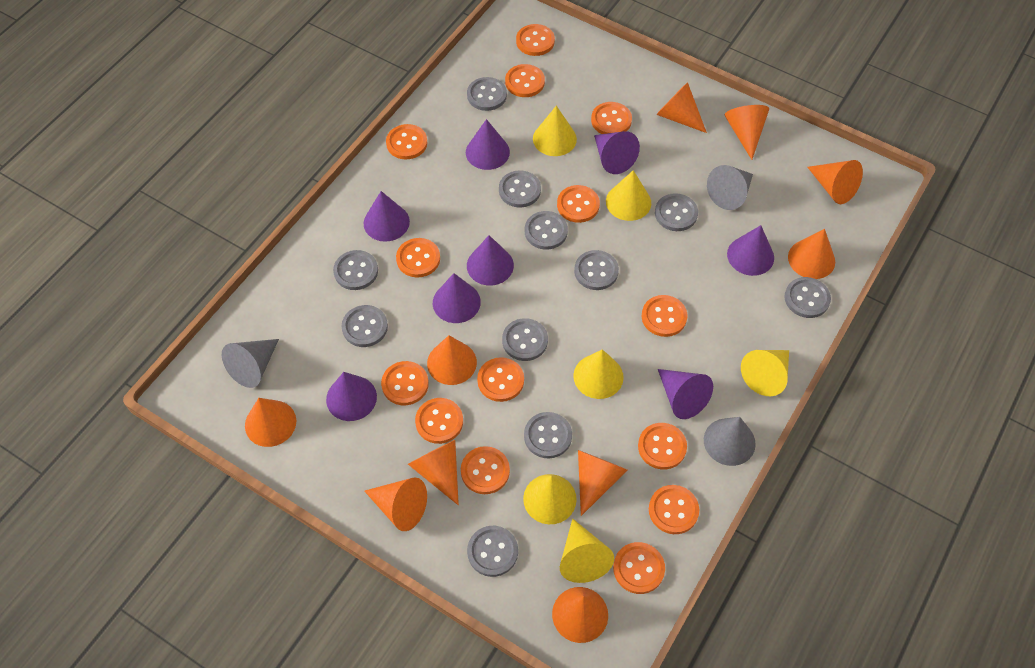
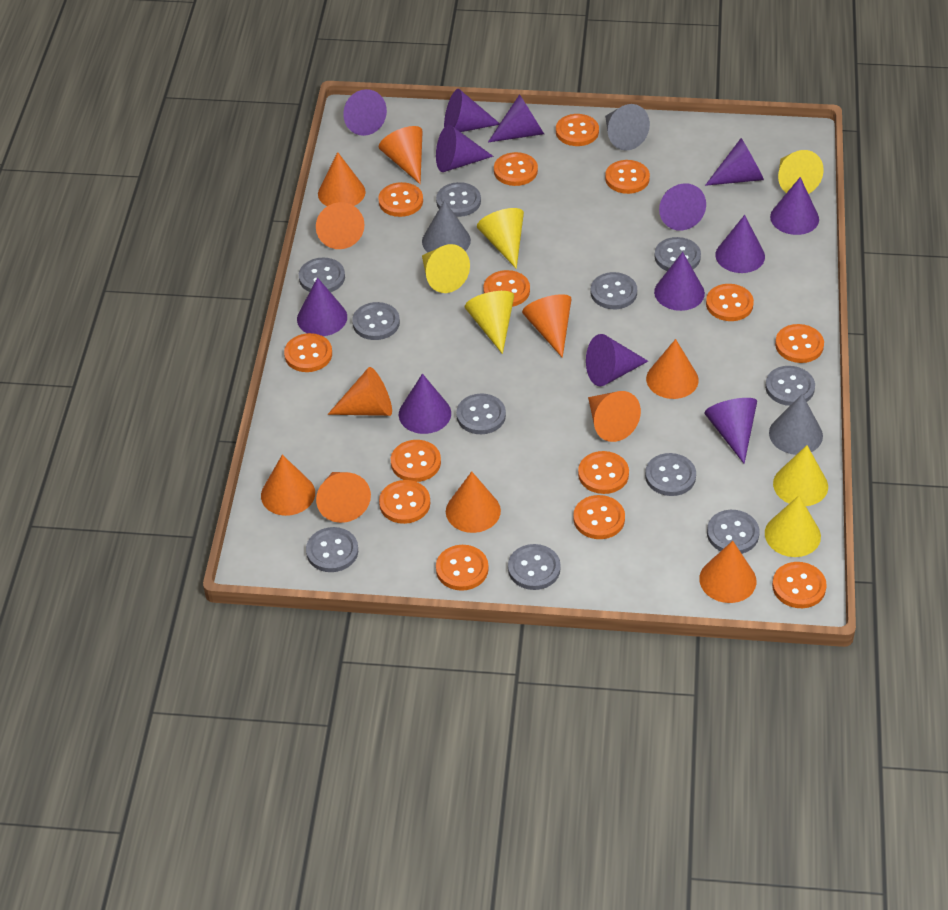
orange cone: [245,398,296,447] [364,477,427,531] [408,440,459,505] [427,335,477,385] [552,587,608,643] [578,450,627,516] [656,82,707,133] [724,105,769,160] [788,229,835,279] [807,160,863,204] = 10 -> [261,455,315,516] [316,202,365,249] [316,472,371,523] [318,152,366,206] [328,367,392,416] [379,126,423,184] [446,471,501,533] [522,294,572,358] [588,391,641,442] [646,339,699,399] [699,541,757,603] = 11
purple cone: [326,372,377,421] [364,191,410,242] [433,273,481,323] [466,119,510,170] [467,235,514,286] [594,131,640,174] [658,369,713,419] [727,225,774,276] = 8 -> [297,277,347,336] [343,89,387,136] [399,374,451,434] [436,125,493,172] [444,89,500,132] [488,94,544,142] [586,334,648,387] [654,252,705,311] [659,183,706,231] [704,398,757,464] [705,138,764,186] [715,215,765,273] [770,177,819,235] = 13

